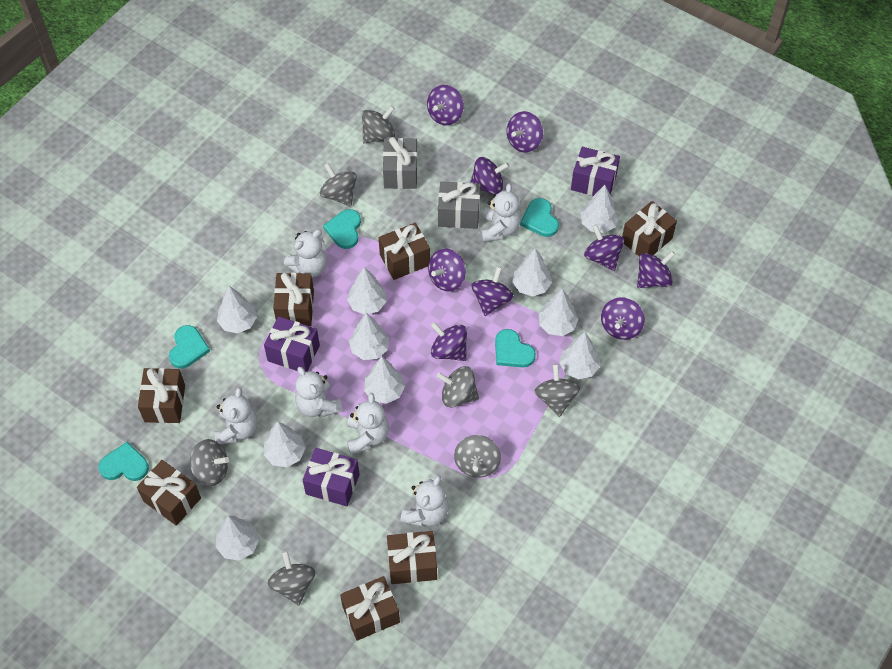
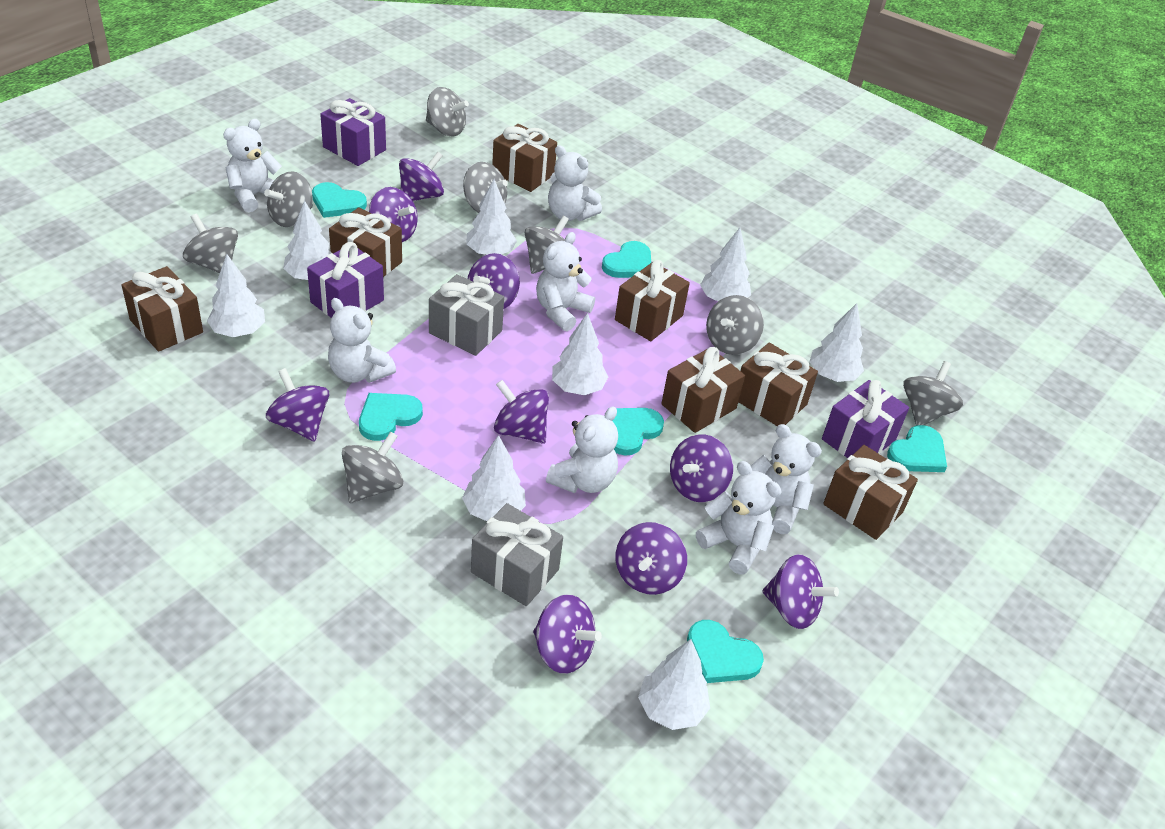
grey spinning top: [190,439,229,486] [267,551,315,606] [320,163,357,206] [362,106,395,144] [436,366,479,407] [454,435,501,478] [535,364,580,417] = 7 -> [183,214,238,273] [264,171,313,227] [342,431,403,503] [426,87,469,137] [463,162,508,213] [525,216,569,274] [706,295,764,355] [903,361,963,425] = 8
turquoise heart: [99,442,149,481] [169,325,210,369] [323,209,361,249] [495,329,536,368] [520,198,559,237] = 5 -> [312,182,367,218] [359,393,423,441] [602,241,651,278] [608,408,664,456] [687,620,764,683] [887,425,947,472] = 6
white teddy bear: [214,387,258,444] [284,229,327,277] [295,366,343,417] [347,393,389,454] [400,475,449,526] [481,183,521,242] = 6 -> [223,119,282,212] [328,298,396,383] [536,232,595,331] [546,406,618,493] [548,145,602,221] [696,461,782,575] [751,424,822,534] = 7
white tree: [216,516,259,561] [217,286,257,334] [264,421,306,467] [347,267,387,315] [349,313,389,360] [364,357,405,404] [512,248,552,296] [539,289,578,336] [559,332,600,379] [580,185,619,233] = 10 -> [207,254,265,337] [283,200,332,280] [462,435,526,521] [467,179,517,255] [552,313,608,395] [638,639,710,730] [700,228,751,301] [809,303,864,382] = 8

